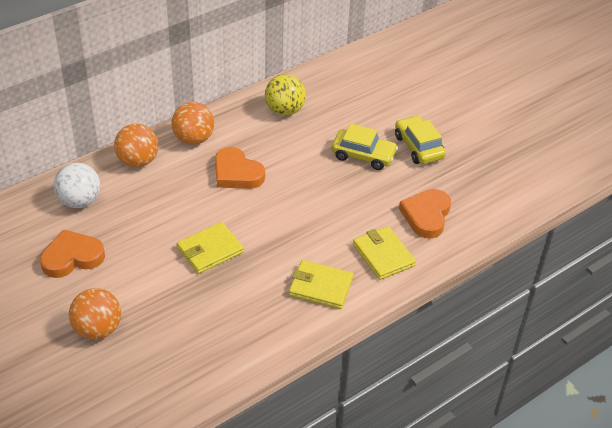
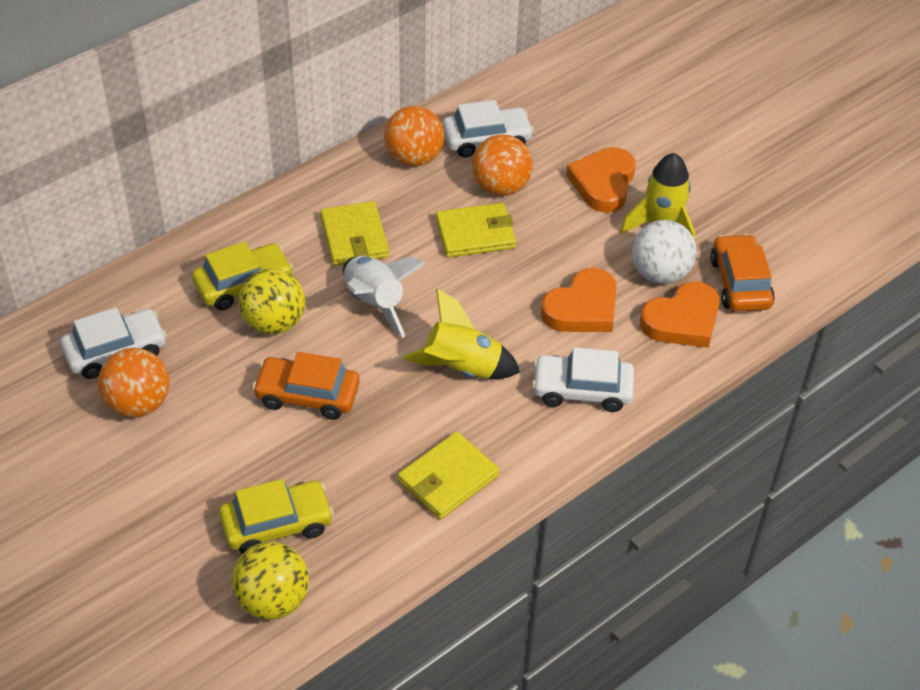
orange car: none = 0 -> [252,352,360,420] [710,234,775,312] = 2
white car: none = 0 -> [60,307,167,379] [442,100,534,158] [532,347,634,412] = 3
white rocket: none = 0 -> [343,255,426,338] = 1
yellow ball: [265,74,306,116] = 1 -> [231,542,309,620] [238,268,305,335] = 2
yellow rocket: none = 0 -> [403,289,520,379] [620,153,695,240] = 2

